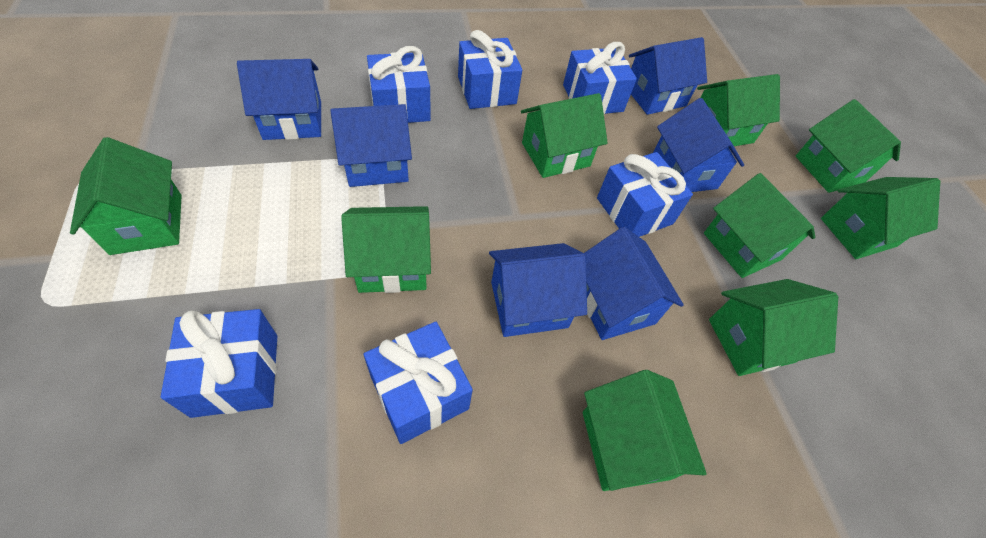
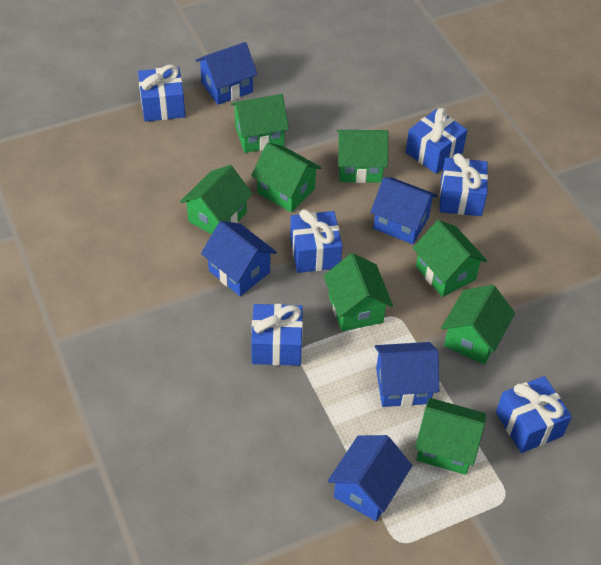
blue house: [237,59,321,140] [330,104,412,187] [489,243,587,337] [584,227,684,340] [629,37,707,115] [653,98,744,192] = 6 -> [195,42,258,105] [201,221,277,296] [328,435,412,521] [370,177,438,244] [374,342,439,407] = 5
green house: [70,137,182,255] [341,206,431,293] [521,93,608,178] [583,370,707,491] [697,74,780,146] [704,173,815,278] [709,279,838,376] [796,99,901,193] [821,177,940,259] = 9 -> [180,165,253,235] [231,94,289,153] [251,143,322,212] [323,253,393,332] [337,130,389,183] [413,220,487,297] [415,398,486,475] [441,285,515,365] = 8

